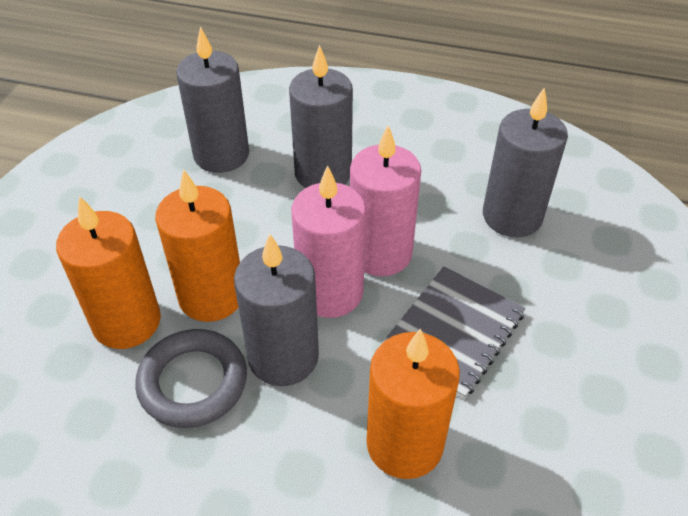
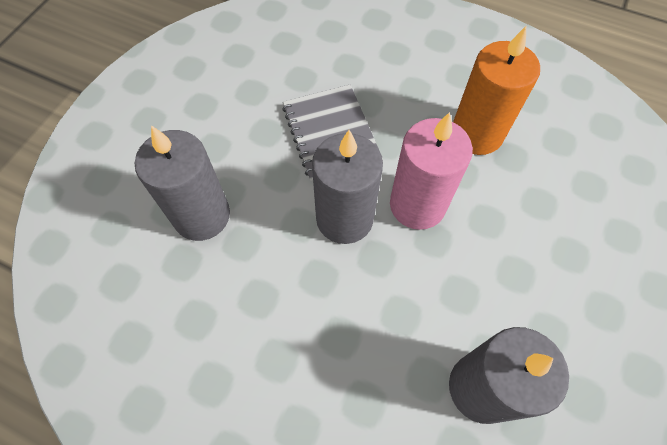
grey candle: [176,27,249,173] [234,234,319,386] [289,45,353,188] [483,87,568,237] = 4 -> [135,125,230,241] [312,130,383,244] [449,327,569,424] = 3
grey ring: [135,329,247,428] = 1 -> none = 0
orange candle: [56,196,161,349] [155,169,240,322] [367,328,460,479] = 3 -> [453,26,540,155] = 1
pink candle: [291,165,366,318] [350,125,421,276] = 2 -> [390,112,473,230] = 1

